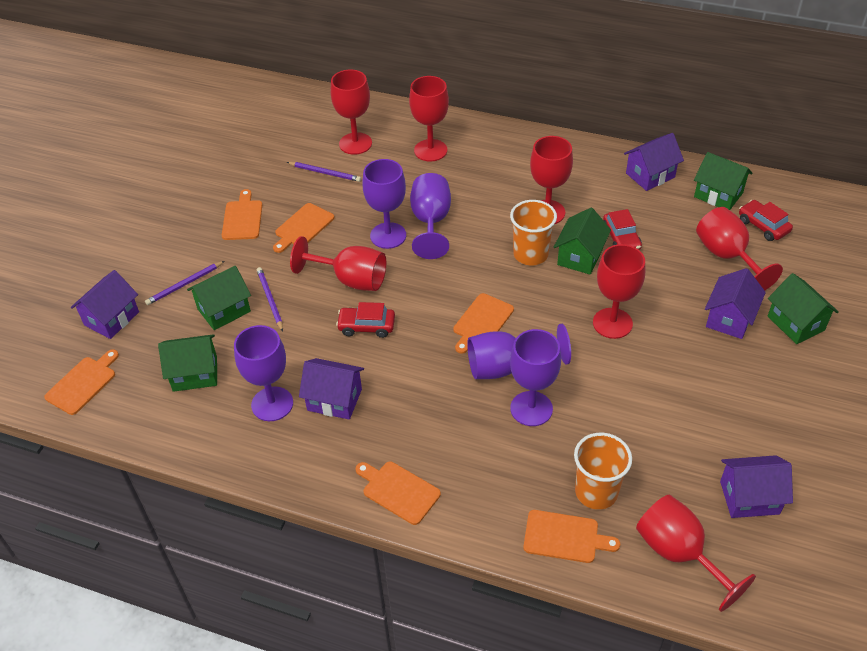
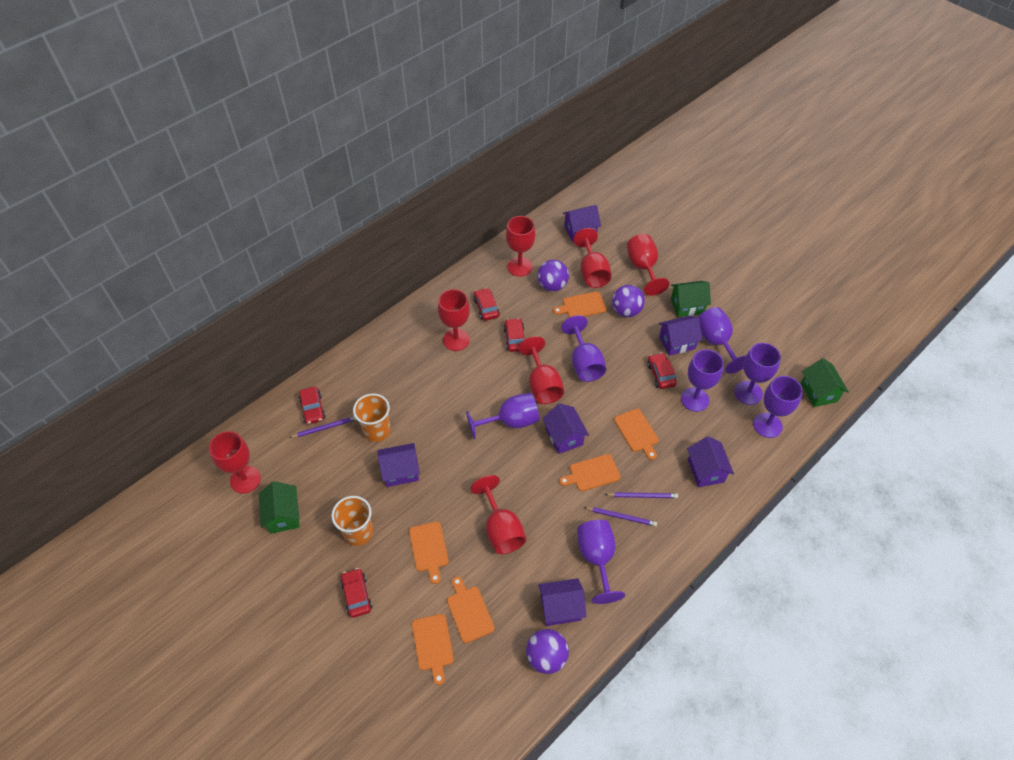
green house: [158,334,217,392] [187,266,251,330] [554,208,611,275] [694,152,753,210] [768,273,839,344] = 5 -> [259,481,300,534] [671,281,711,317] [801,358,849,407] = 3
purple ball: none = 0 -> [526,629,569,674] [537,260,569,291] [612,285,645,317] = 3
purple goblet: [234,325,293,421] [362,159,406,249] [410,173,451,259] [467,324,571,379] [510,329,561,426] = 5 -> [466,393,539,439] [561,315,606,382] [577,520,625,604] [681,349,724,412] [699,307,746,374] [734,343,781,405] [753,376,803,438] = 7
purple house: [70,270,139,339] [299,358,364,420] [624,133,684,191] [705,268,766,339] [720,455,793,518] = 5 -> [378,443,420,487] [538,578,586,626] [542,403,589,454] [563,205,601,242] [659,316,702,356] [687,436,734,487] = 6
red car: [336,302,395,338] [603,209,642,250] [739,200,793,241] = 3 -> [299,387,326,424] [340,568,372,618] [473,288,500,321] [503,318,525,352] [647,353,677,389] = 5

